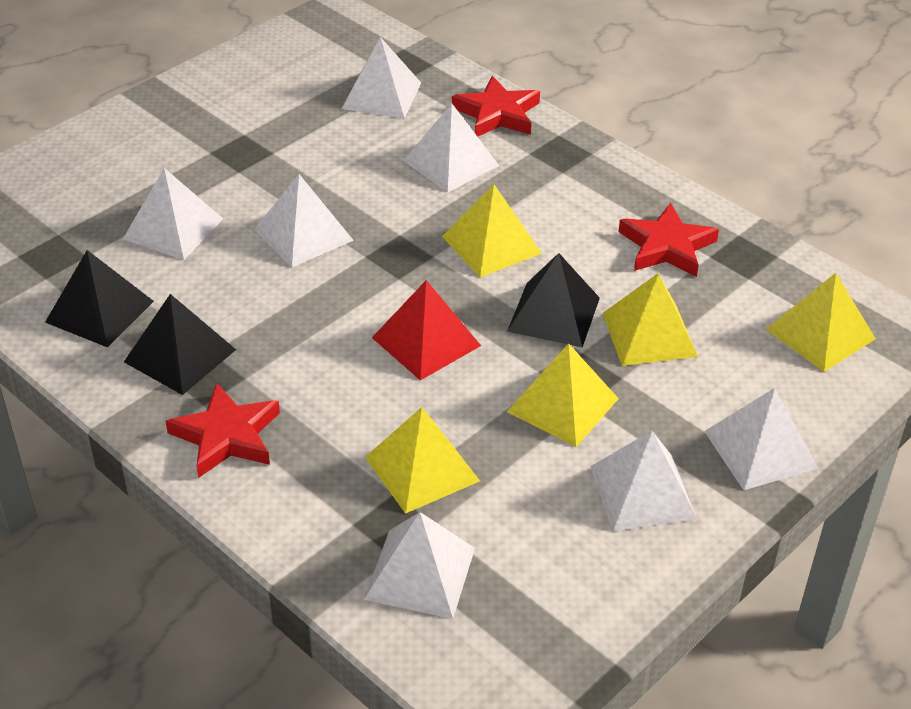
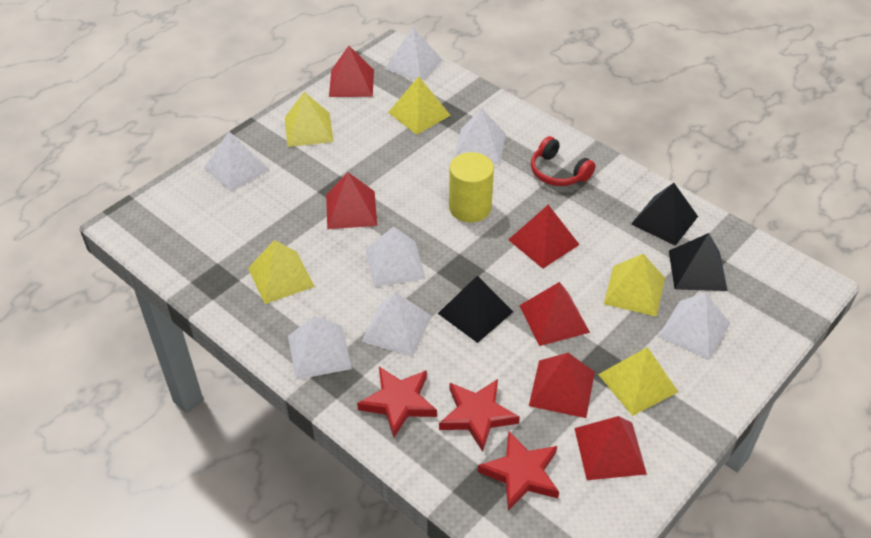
red headphones: none = 0 -> [531,136,596,186] = 1
red pyramid: [372,280,481,380] = 1 -> [326,172,377,229] [329,46,374,97] [508,205,580,269] [519,282,590,346] [529,353,595,418] [574,416,647,480] = 6
yellow cylinder: none = 0 -> [449,152,494,222] = 1

